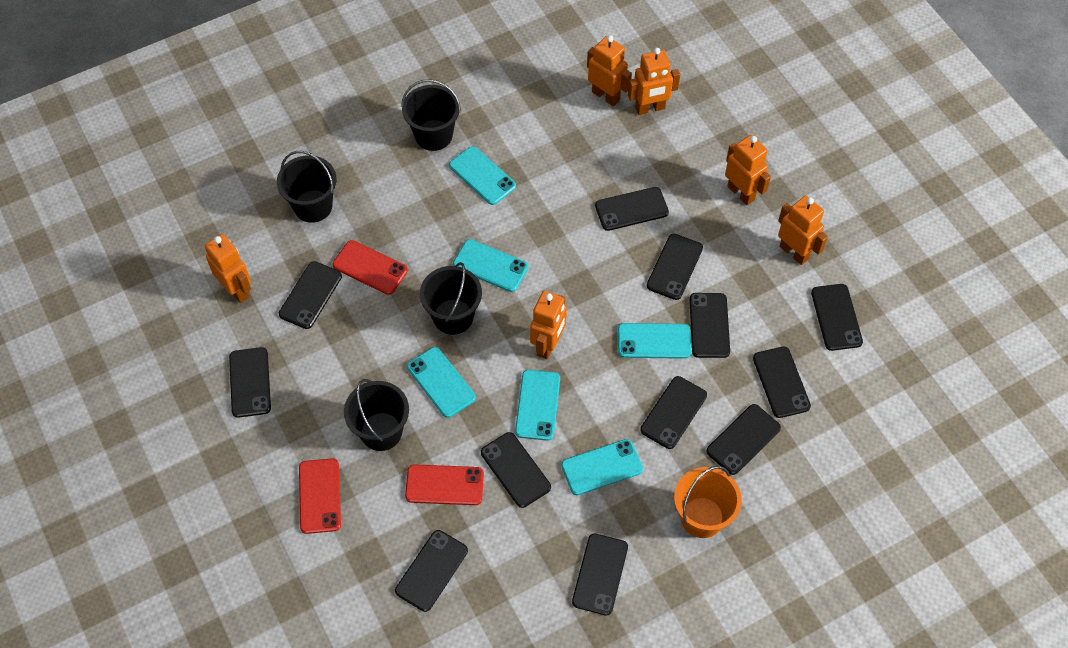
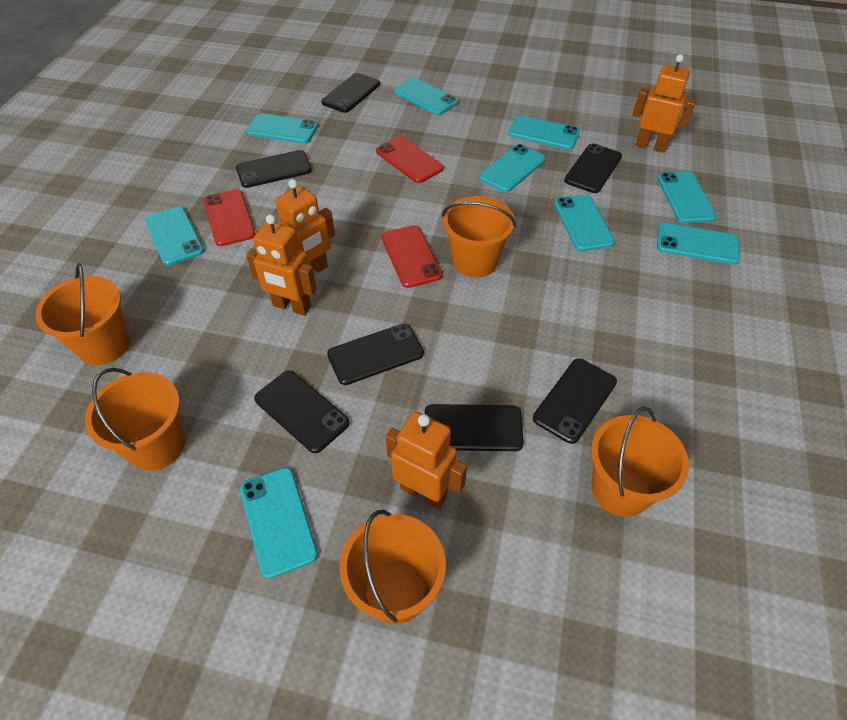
black bucket: [277,151,337,223] [344,379,409,451] [401,79,461,151] [420,262,482,335] = 4 -> none = 0
black phone: [229,347,271,418] [279,261,342,329] [395,530,468,612] [481,432,551,508] [572,533,628,615] [595,187,669,231] [640,376,707,449] [647,234,703,300] [689,293,730,358] [706,404,781,475] [753,346,811,418] [811,284,863,351] = 12 -> [236,150,312,188] [254,370,350,453] [321,73,380,113] [327,323,424,385] [425,404,524,451] [533,358,617,444] [564,143,622,193] = 7
orange bucket: [674,466,742,538] = 1 -> [35,263,130,365] [85,368,185,470] [339,510,446,624] [442,196,516,278] [591,406,689,517] = 5
orange robot: [205,234,251,303] [530,291,567,359] [587,35,632,106] [628,48,680,115] [725,135,771,205] [778,196,828,265] = 6 -> [246,214,317,316] [276,179,335,273] [386,411,467,509] [633,54,696,153] = 4
turquoise phone: [407,347,476,418] [449,146,516,205] [453,239,528,292] [515,370,560,441] [561,439,643,495] [618,323,691,359] = 6 -> [145,206,204,266] [240,467,318,579] [246,113,318,144] [394,78,458,115] [479,144,546,192] [508,115,580,150] [554,195,615,251] [657,171,717,223] [657,223,740,265] = 9

